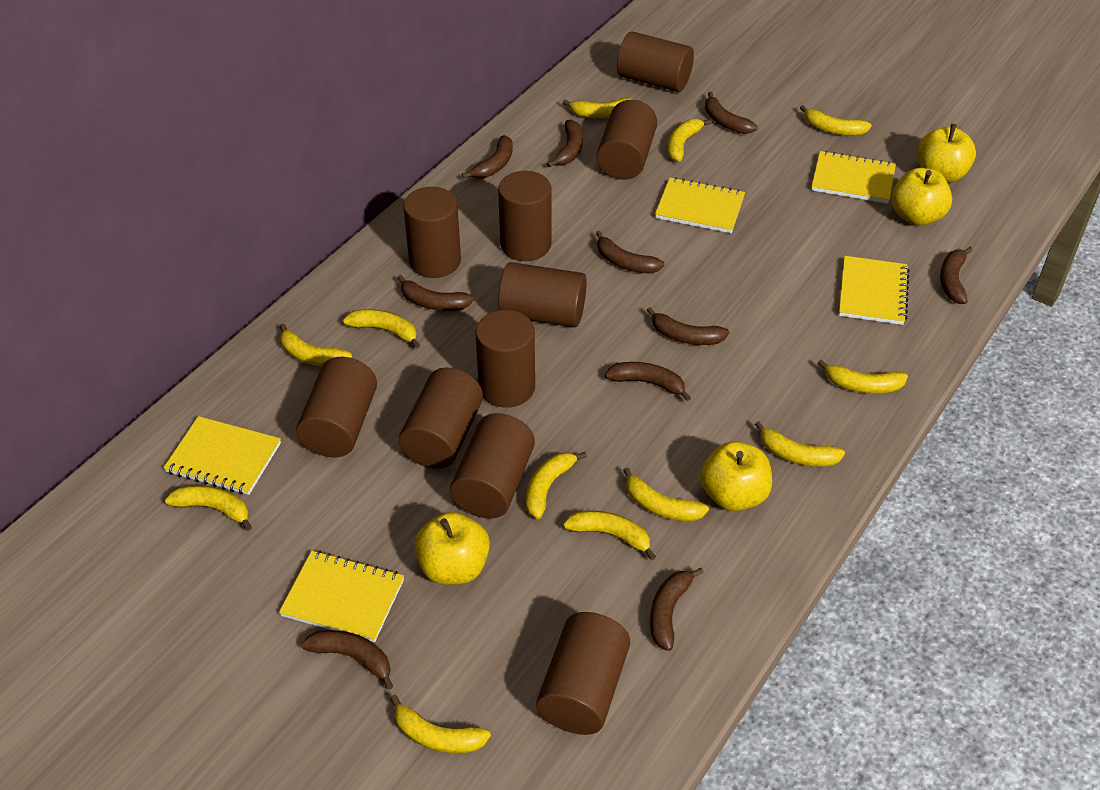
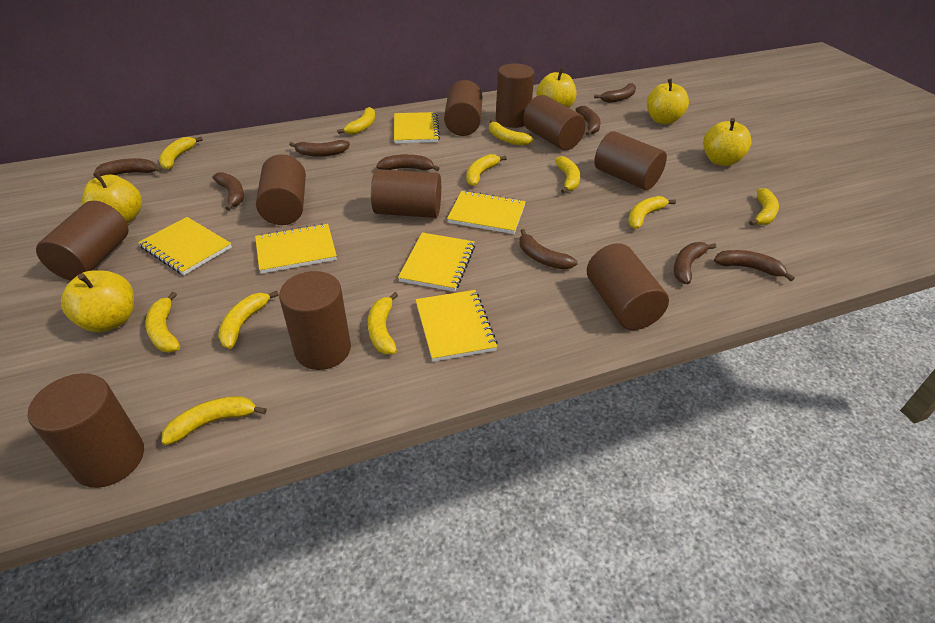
brown banana: [302,630,393,690] [397,275,474,311] [462,135,513,179] [547,120,583,168] [596,231,665,274] [605,362,691,401] [647,307,729,345] [650,568,704,651] [705,92,757,134] [940,247,973,304] = 10 -> [94,158,162,176] [212,172,244,211] [289,140,350,157] [377,154,440,171] [519,229,577,270] [575,106,601,136] [594,83,636,103] [674,242,716,284] [714,250,795,281] = 9
yellow apple: [414,512,490,585] [700,441,772,511] [891,168,952,226] [917,124,976,183] = 4 -> [61,270,134,332] [82,171,142,224] [537,68,576,108] [647,78,689,124] [703,118,752,166] = 5
yellow banana: [165,485,252,531] [280,324,352,366] [343,310,420,349] [390,695,491,753] [526,452,587,519] [563,98,635,118] [563,511,656,560] [623,467,709,521] [668,119,711,162] [755,421,845,467] [800,105,872,135] [817,360,908,394] = 12 -> [145,292,180,352] [159,137,203,170] [161,396,267,445] [218,291,279,349] [337,107,375,135] [368,292,398,354] [466,154,507,186] [489,119,533,146] [555,156,580,194] [628,196,676,229] [749,188,779,225] = 11
yellow notebook: [163,416,281,495] [279,551,404,642] [655,177,745,233] [811,151,896,204] [839,256,909,325] = 5 -> [138,217,232,275] [255,223,337,274] [394,112,440,143] [398,232,475,292] [415,290,498,362] [447,190,526,234] = 6

